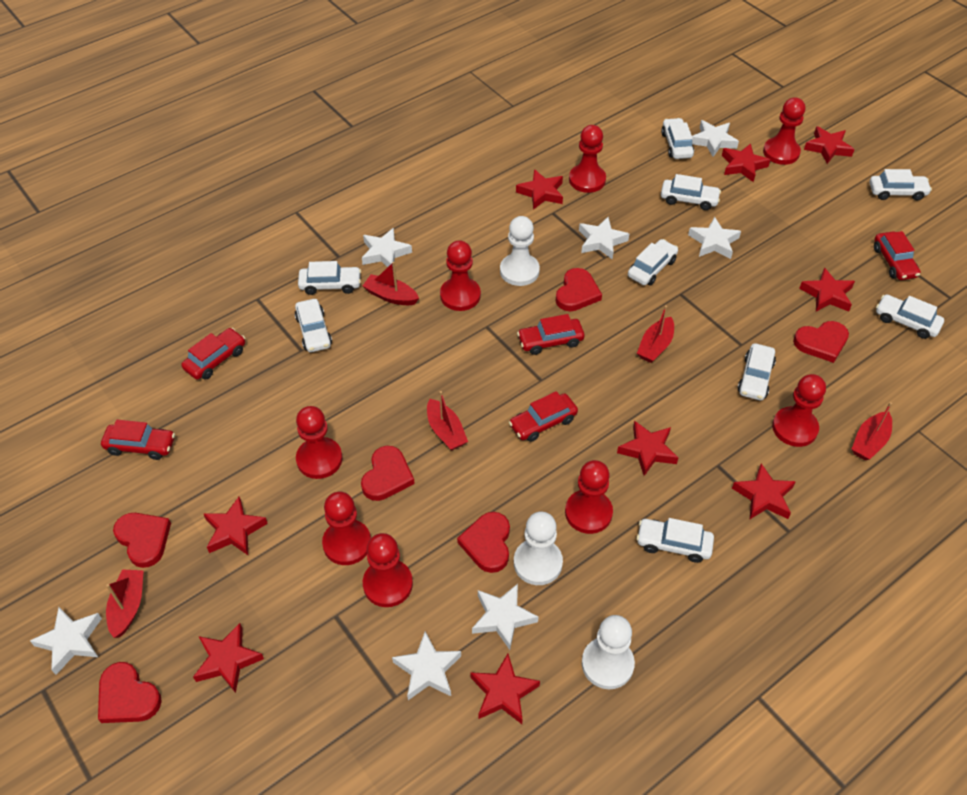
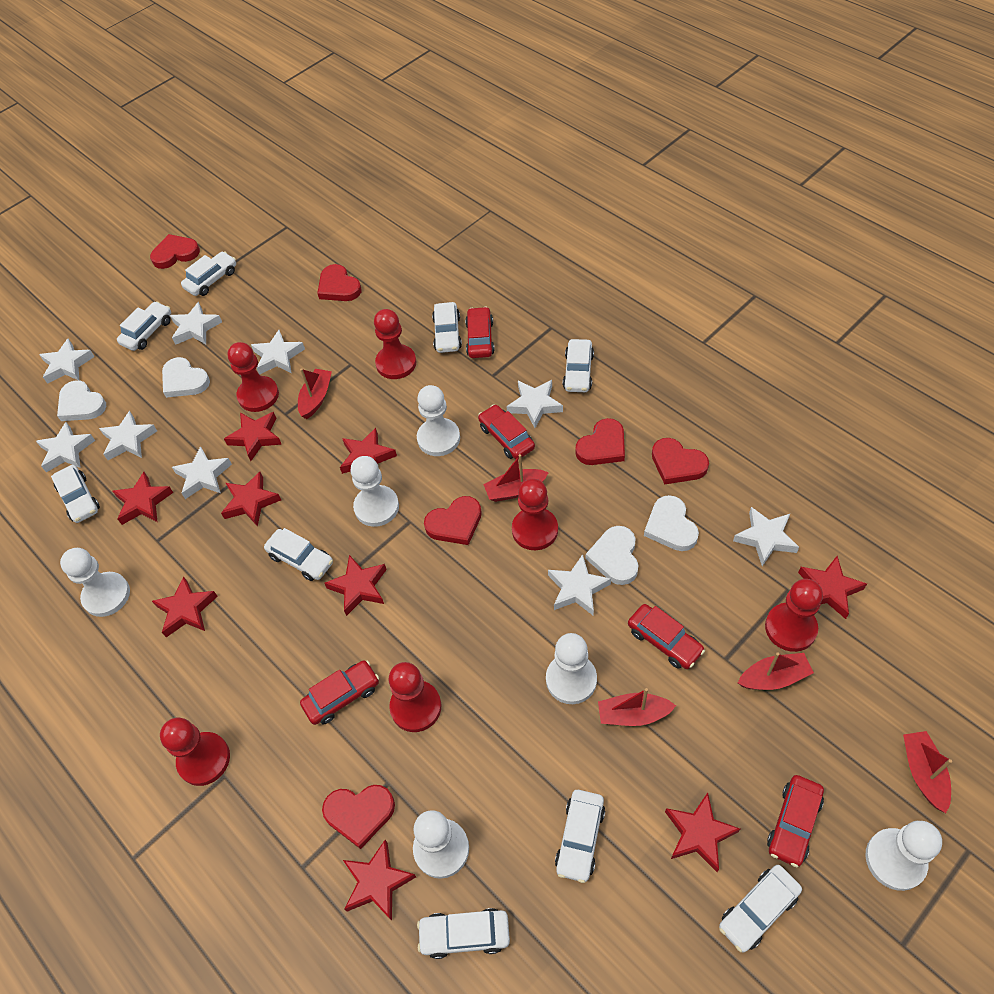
red pawn: [296,406,342,479] [322,492,371,565] [363,533,413,607] [440,240,481,311] [565,460,613,534] [569,125,606,193] [763,97,805,165] [772,374,826,447] = 8 -> [160,718,230,786] [228,342,279,412] [374,309,416,379] [389,662,441,732] [512,479,558,550] [765,579,823,652] = 6
white heart: none = 0 -> [57,380,106,421] [162,357,210,398] [586,526,638,585] [644,495,699,551] = 4
white pawn: [500,216,540,286] [514,512,563,585] [582,615,635,689] = 3 -> [60,548,130,617] [350,456,399,527] [413,810,469,879] [417,385,460,456] [546,633,597,704] [865,821,942,891] = 6
white star: [30,607,102,675] [362,228,412,267] [392,631,461,700] [472,584,538,650] [579,217,629,260] [688,217,741,259] [692,120,739,157] = 7 -> [36,422,95,472] [39,338,95,384] [99,411,157,460] [170,302,222,345] [172,446,232,499] [251,330,305,375] [506,380,563,428] [548,554,611,616] [733,507,799,566] = 9

